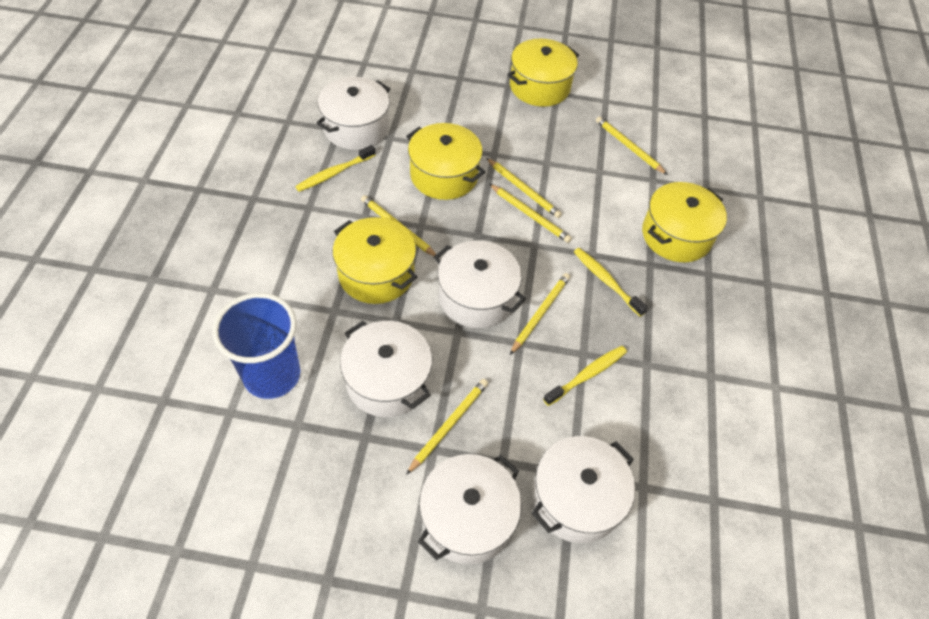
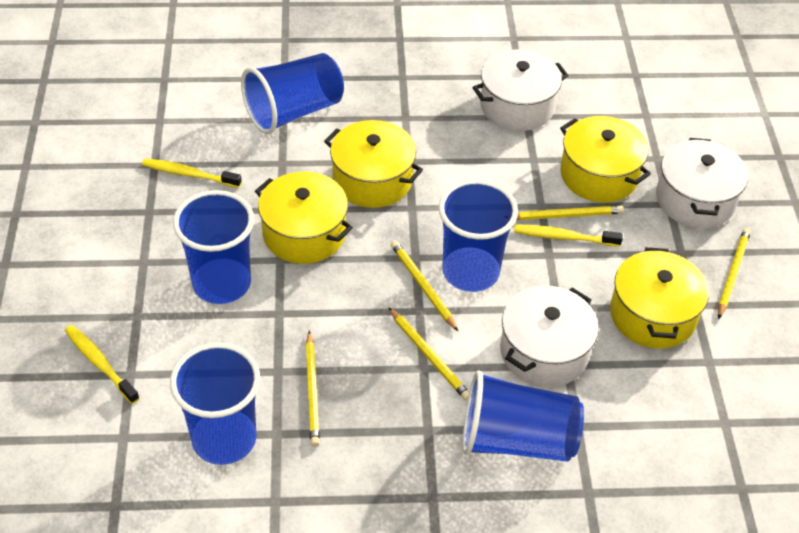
blue cup: [212,293,300,399] = 1 -> [170,343,260,465] [173,190,254,304] [241,53,344,134] [439,180,518,292] [463,370,584,462] = 5
white pot: [316,77,390,150] [340,321,432,417] [418,454,521,565] [434,240,526,328] [531,436,635,543] = 5 -> [472,49,569,131] [500,286,599,387] [656,138,748,228] = 3
yellow pencil: [361,195,437,257] [406,379,488,475] [486,158,562,218] [489,184,572,243] [510,273,570,355] [596,117,668,175] = 6 -> [306,330,320,447] [389,308,469,400] [391,240,458,331] [516,206,624,220] [718,228,751,319] = 5

